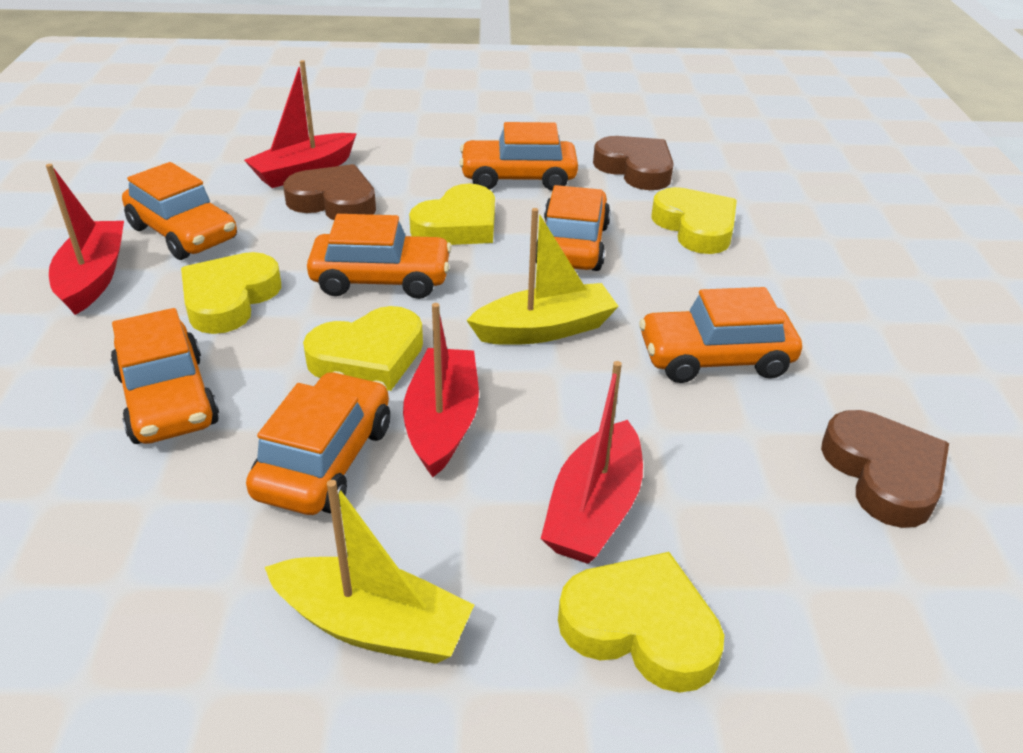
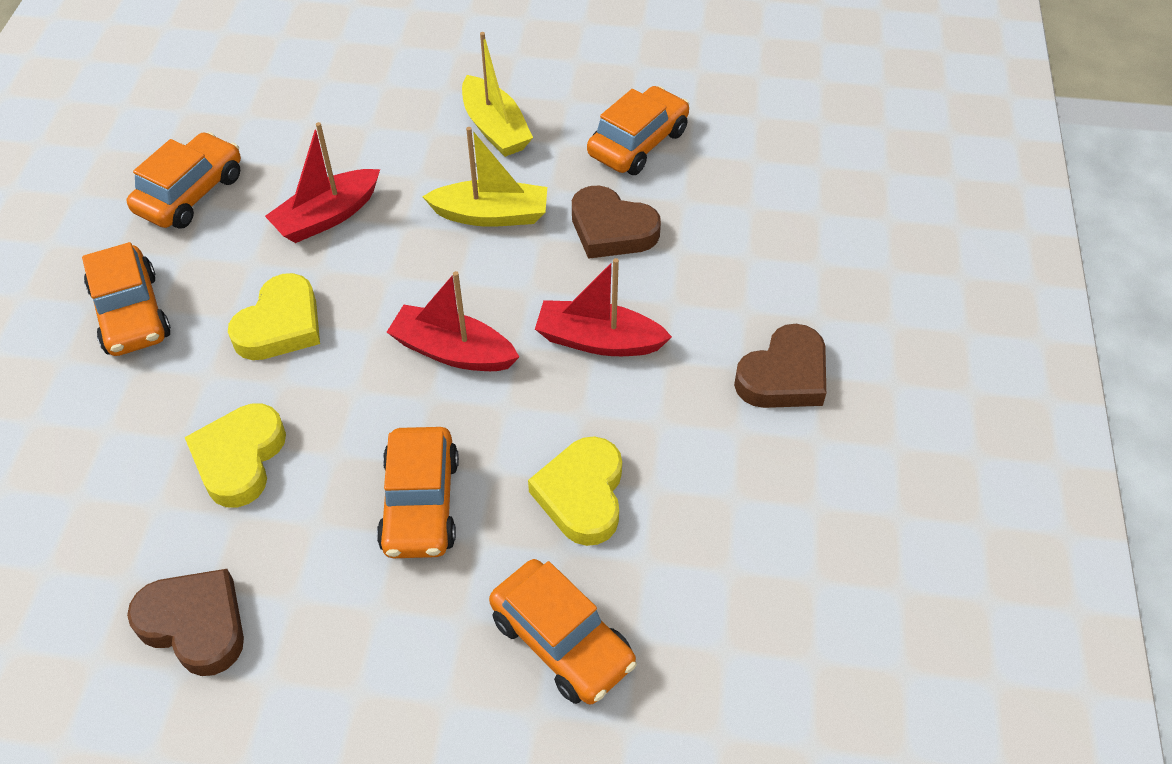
orange car: [111,308,219,444] [122,162,237,260] [246,371,390,515] [307,214,452,299] [459,122,578,191] [536,185,611,271] [639,287,802,383] = 7 -> [82,242,171,356] [127,132,241,229] [377,427,459,558] [489,559,637,704] [587,86,689,175] = 5
red boat: [46,164,124,315] [244,60,357,188] [403,303,479,477] [541,361,643,564] = 4 -> [265,122,380,243] [387,271,519,371] [535,258,672,356] = 3
yellow heart: [181,252,281,334] [303,306,423,391] [409,184,495,245] [558,552,724,693] [651,187,737,254] = 5 -> [185,403,286,508] [228,273,320,360] [528,436,622,546] = 3

